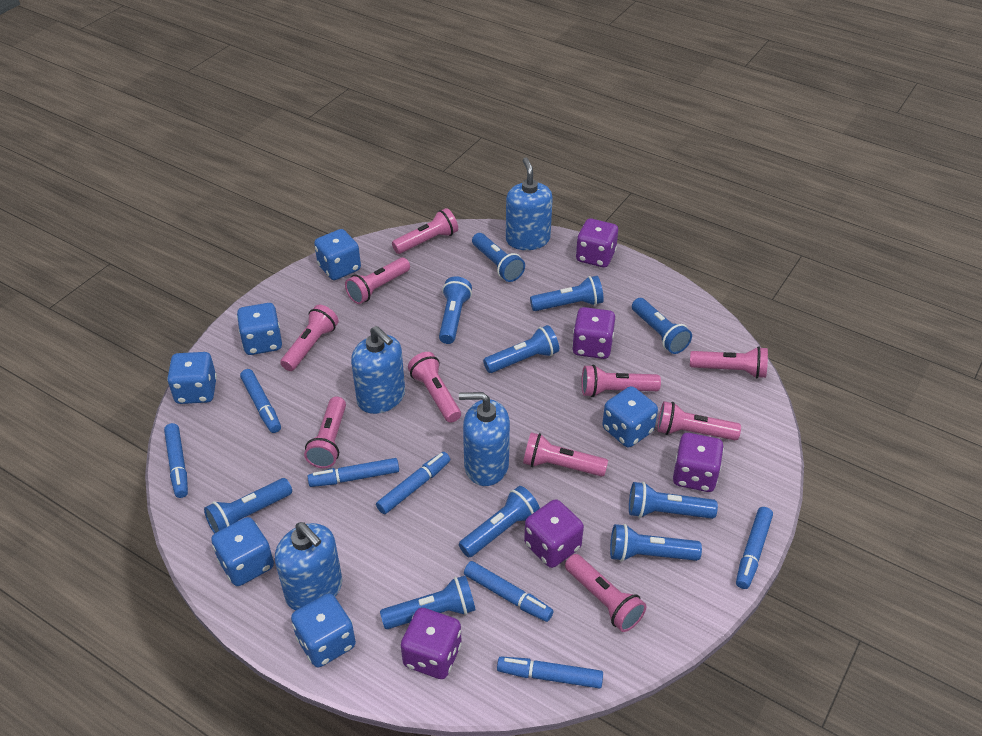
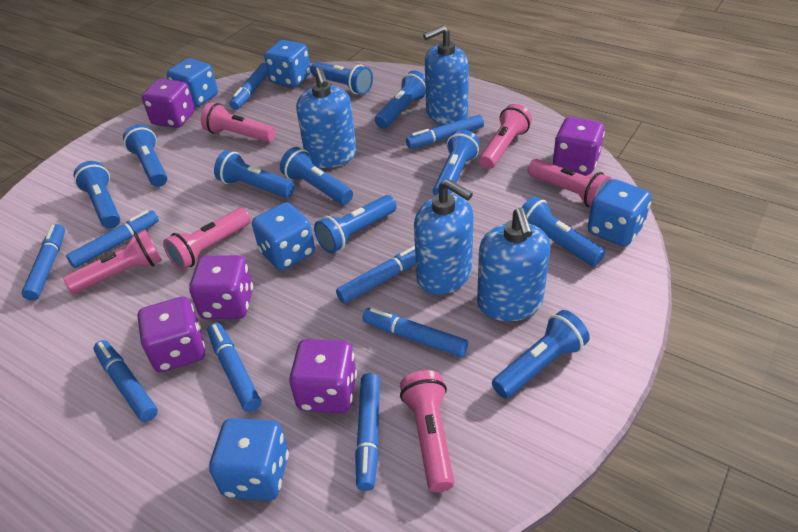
blue dice: [167,352,217,404] [211,517,274,586] [237,303,282,355] [291,593,356,667] [314,229,361,280] [602,386,658,448] = 6 -> [166,58,218,107] [209,418,289,501] [252,202,315,270] [264,40,311,87] [588,179,652,246] = 5
blue marker: [164,423,188,498] [240,369,281,433] [307,458,399,487] [376,452,450,514] [464,561,553,622] [497,657,603,689] [736,507,773,589] = 7 -> [21,224,65,301] [66,210,159,268] [94,340,158,422] [207,323,261,412] [230,63,268,110] [336,246,416,303] [355,373,380,491] [362,308,468,357] [406,115,484,149] = 9
pink flashlight: [280,305,339,371] [304,397,346,468] [345,257,410,304] [392,208,458,254] [408,352,461,423] [523,432,608,477] [565,554,646,632] [581,365,661,397] [657,401,741,440] [690,346,768,378] = 10 -> [63,229,162,294] [163,208,251,270] [201,102,276,142] [400,370,454,492] [479,104,532,169] [528,159,612,207] = 6

